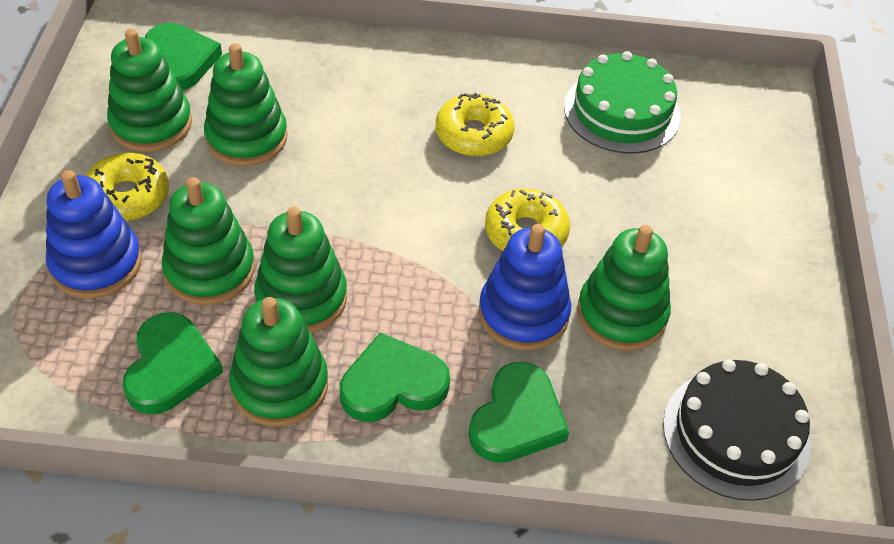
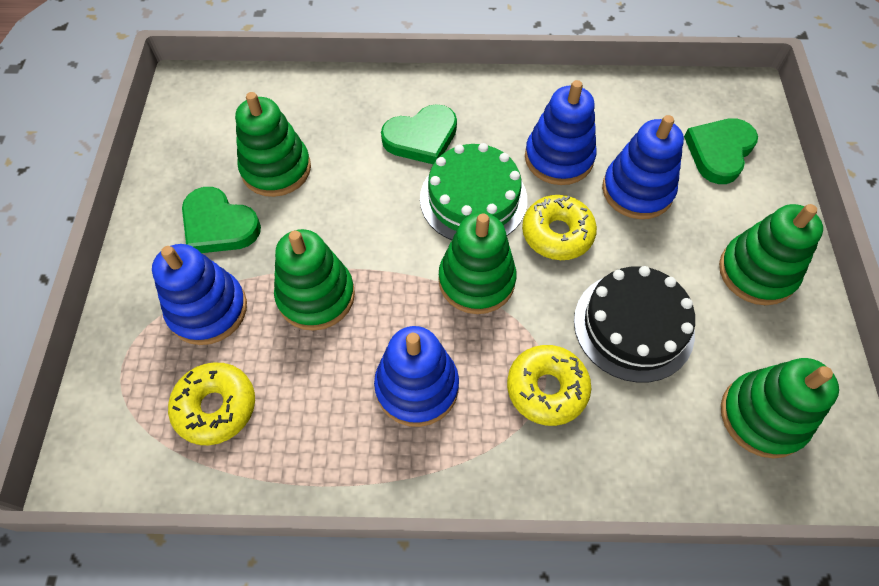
blue stacking toy: [46,170,142,299] [479,224,571,351] = 2 -> [152,244,247,345] [374,326,459,427] [525,80,596,185] [602,115,684,219] = 4
green heart: [123,312,223,414] [145,23,222,91] [340,332,450,422] [469,362,569,463] = 4 -> [182,187,261,253] [381,104,457,164] [684,118,758,184] = 3
green stacking toy: [107,29,192,152] [162,177,255,305] [204,43,287,166] [229,297,328,427] [254,207,347,333] [577,225,671,351] = 6 -> [235,92,311,197] [274,229,355,331] [439,213,517,314] [719,204,823,305] [721,358,839,458] = 5

